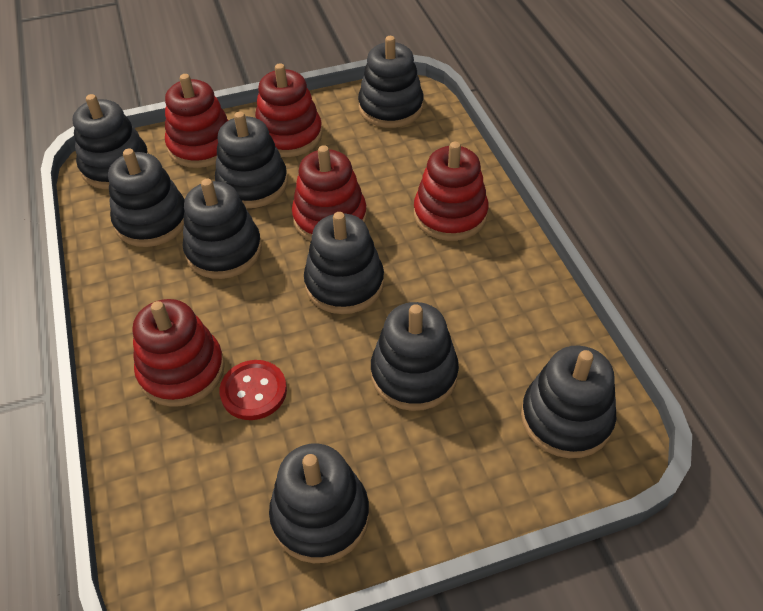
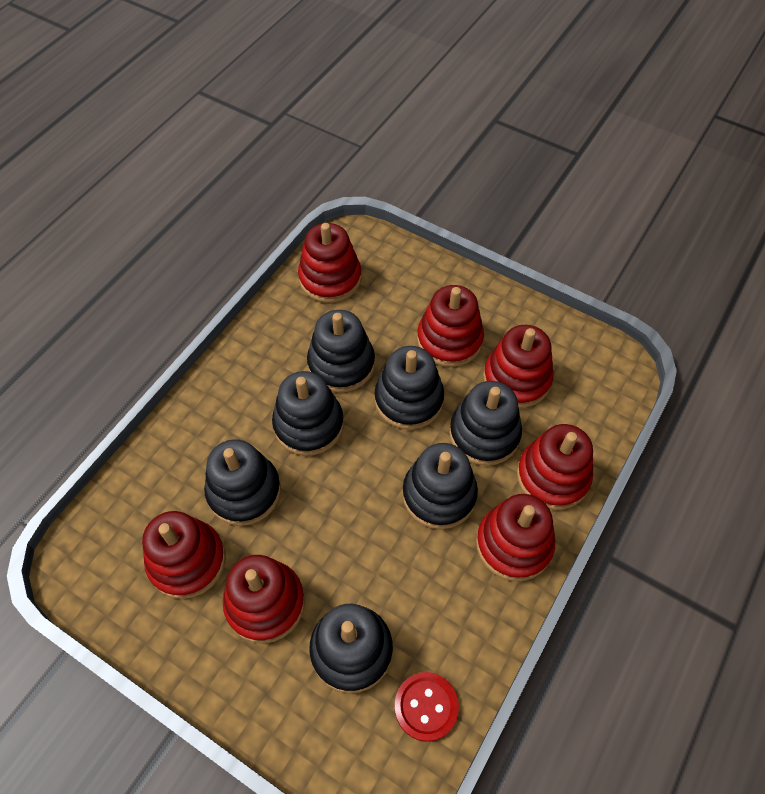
black stacking toy: [73,94,149,189] [108,148,185,247] [183,179,262,279] [215,112,288,208] [269,444,369,563] [304,212,384,314] [358,36,424,128] [371,302,459,411] [521,346,616,458] = 9 -> [204,439,281,526] [272,371,344,456] [307,310,375,393] [309,604,393,693] [374,346,444,430] [402,443,478,529] [449,381,522,466] = 7
red stacking toy: [133,299,225,407] [165,74,229,168] [255,63,323,157] [292,145,367,241] [414,142,489,241] = 5 -> [142,511,226,599] [223,555,305,644] [298,223,361,303] [417,285,484,367] [476,494,555,581] [483,325,554,408] [517,424,593,510] = 7

